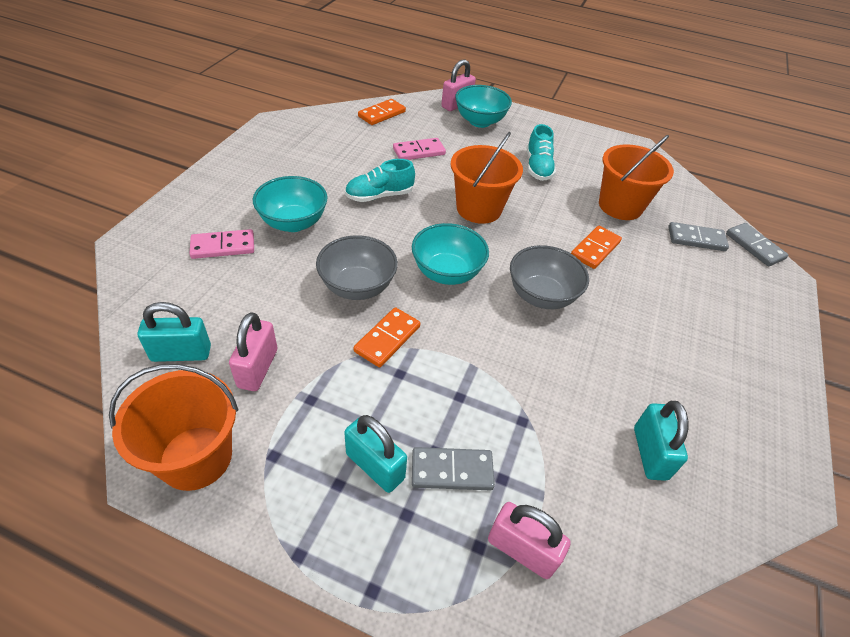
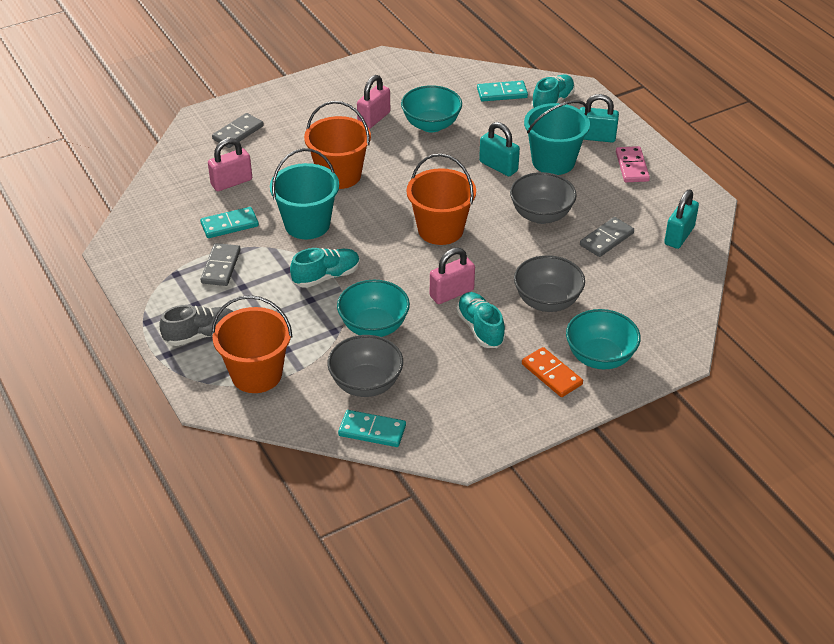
grey bowl: [316,235,398,300] [510,245,589,309] = 2 -> [327,335,403,397] [510,172,577,224] [514,255,585,312] = 3
grey shoe: none = 0 -> [160,305,233,346] = 1
orange domino: [353,307,420,368] [358,99,406,125] [571,226,622,269] = 3 -> [522,347,583,397] = 1
pink domino: [189,229,254,259] [393,138,446,160] = 2 -> [616,146,650,182] = 1
turquoise bucket: none = 0 -> [270,148,339,239] [524,100,590,175] = 2
turquoise domino: none = 0 -> [200,207,259,238] [338,410,406,447] [477,81,528,102] = 3
turquoise shoe: [345,159,415,202] [527,124,556,181] = 2 -> [290,248,360,288] [456,292,505,348] [531,75,575,108] = 3

